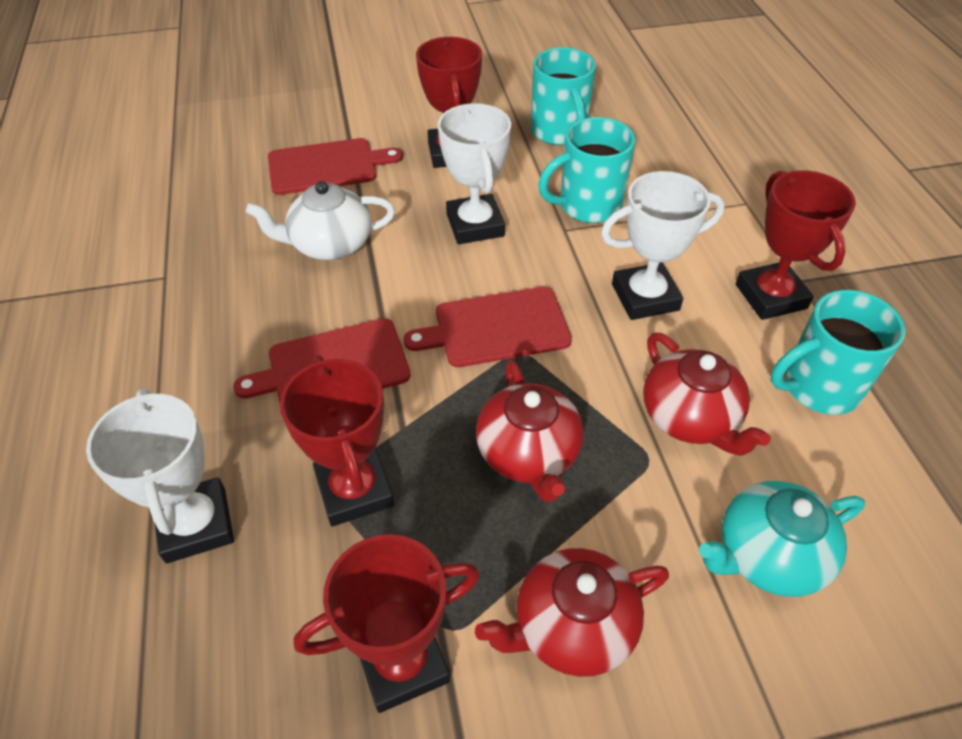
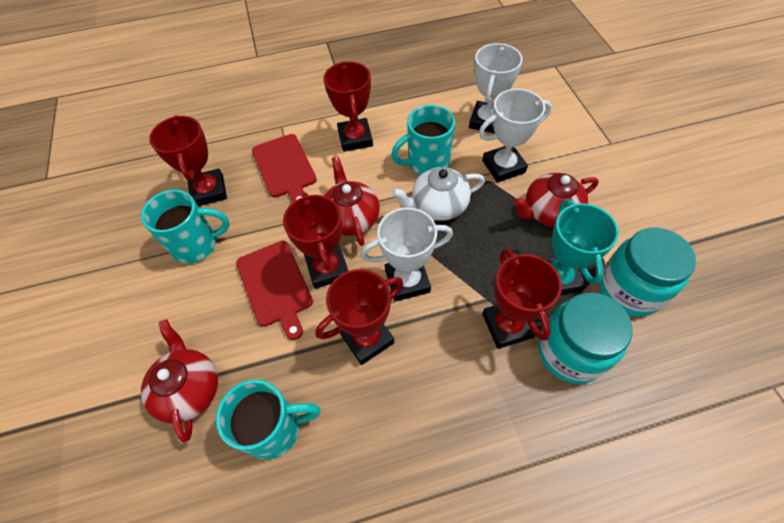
red cutting board: [233,318,411,403] [268,138,403,195] [404,287,572,367] = 3 -> [236,241,313,340] [252,134,317,202] = 2
red trophy: [280,355,394,527] [294,534,480,713] [416,37,482,168] [736,170,856,320] = 4 -> [149,115,227,206] [283,192,348,289] [315,269,403,365] [323,62,373,152] [482,248,562,349] = 5
turquoise jar: none = 0 -> [538,293,633,384] [599,227,696,317] = 2
turquoise teapot: [699,481,865,597] = 1 -> none = 0
turquoise trophy: none = 0 -> [543,199,619,295] = 1

